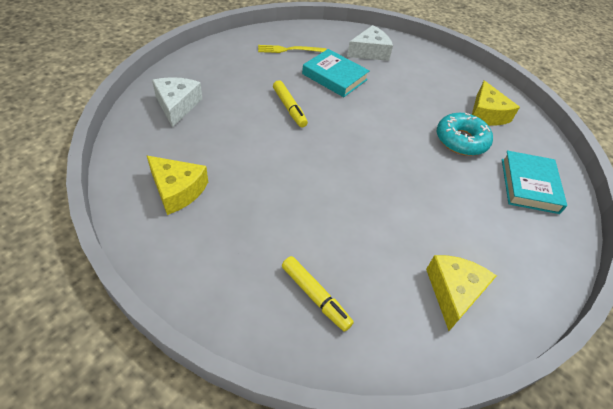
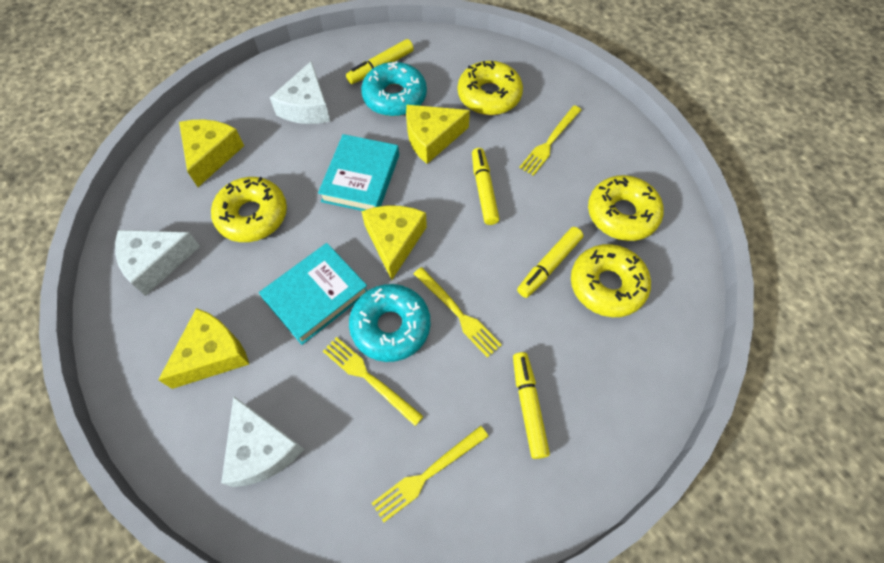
turquoise donut: [437,113,493,156] = 1 -> [349,284,430,362] [361,61,427,116] = 2
white cheese: [152,77,203,128] [347,25,393,61] = 2 -> [115,230,200,296] [221,396,304,487] [270,61,330,124] = 3
yellow cheese: [146,155,208,215] [426,255,497,331] [472,80,520,125] = 3 -> [158,308,249,389] [179,119,244,187] [361,205,427,280] [406,105,470,164] = 4
yellow donut: none = 0 -> [211,177,287,242] [458,61,523,115] [571,244,651,317] [588,175,664,241] = 4
yellow fork: [258,45,327,53] = 1 -> [323,337,424,426] [372,426,489,522] [413,267,502,358] [519,105,582,176] = 4
yellow marker: [273,80,308,127] [282,256,354,332] = 2 -> [346,39,414,84] [472,148,499,225] [513,352,550,459] [517,227,583,298] = 4

